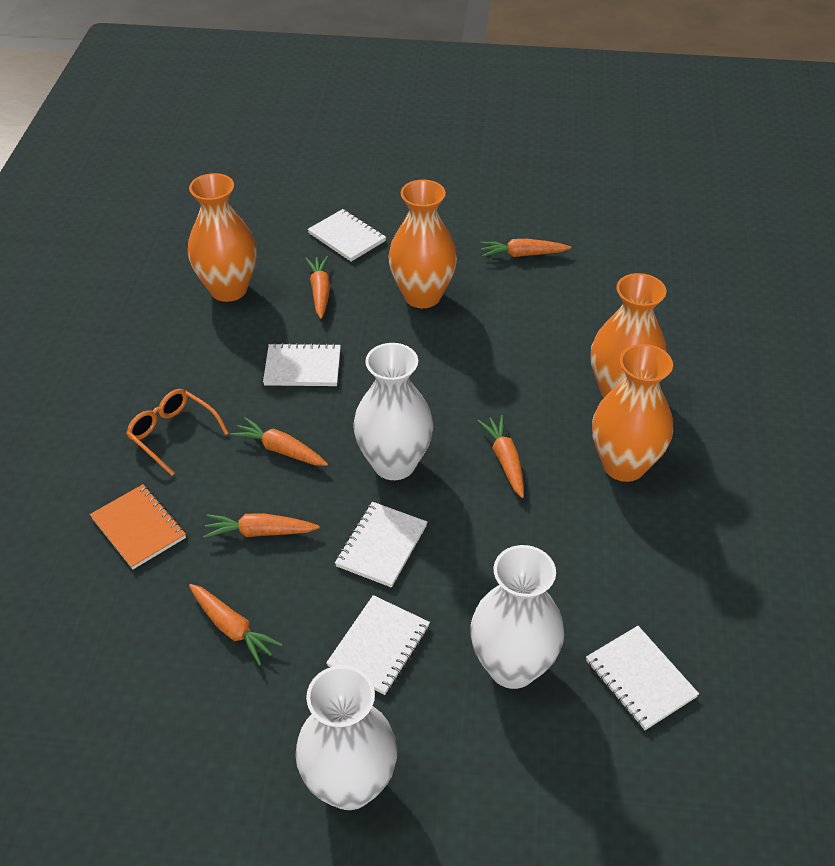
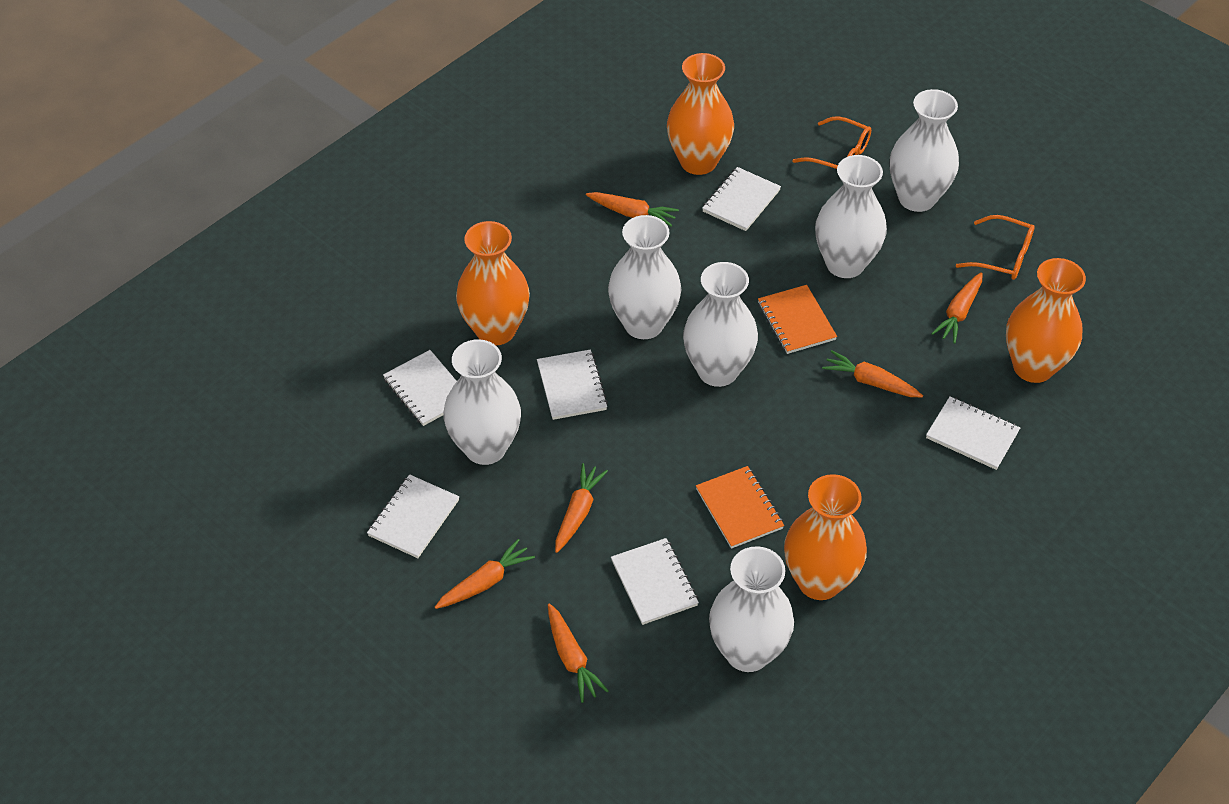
orange glasses: [126,389,229,476] = 1 -> [792,116,871,169] [956,215,1035,280] = 2
orange notebook: [90,484,186,569] = 1 -> [696,466,784,549] [758,285,837,354] = 2
white notebook: [263,343,341,386] [308,209,386,262] [326,595,430,695] [335,502,427,588] [586,626,699,730] = 5 -> [367,474,459,558] [383,350,457,426] [537,349,608,420] [611,538,699,625] [702,167,781,231] [926,396,1020,470] = 6
white vase: [295,665,398,810] [353,343,434,480] [470,545,564,689] = 3 -> [443,339,521,465] [608,215,681,339] [683,262,758,387] [709,546,794,672] [815,155,887,278] [890,89,959,212] = 6

